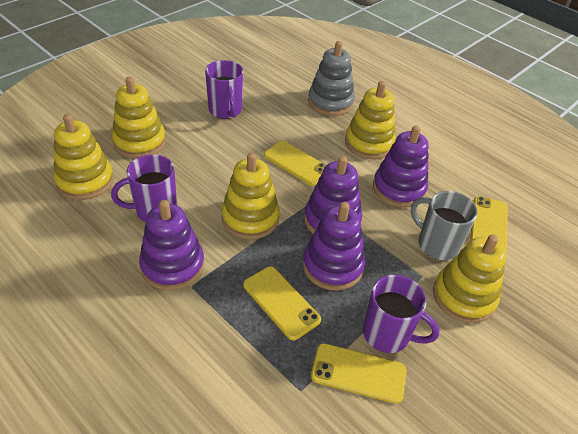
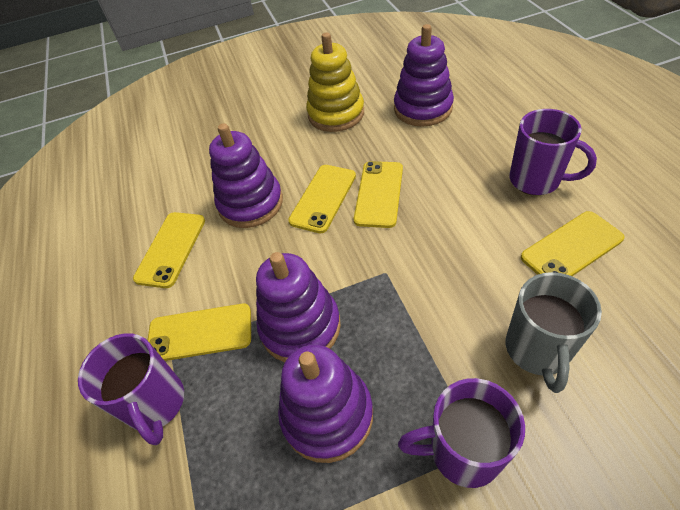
grey stacking toy: [308,41,355,116] = 1 -> none = 0
yellow phone: [243,266,321,340] [264,141,326,186] [311,343,407,404] [470,196,508,252] = 4 -> [133,212,205,288] [147,304,251,361] [288,165,356,233] [354,161,403,228] [521,211,625,276] = 5
yellow stacking toy: [53,114,114,200] [112,77,166,158] [221,153,280,239] [345,81,396,159] [433,234,506,323] = 5 -> [306,33,364,132] = 1

